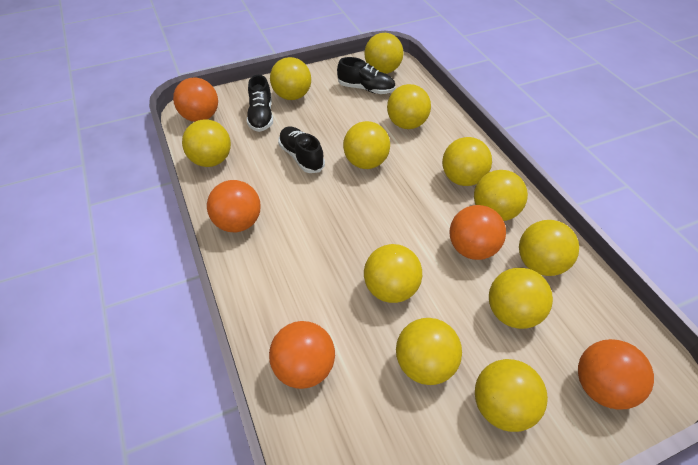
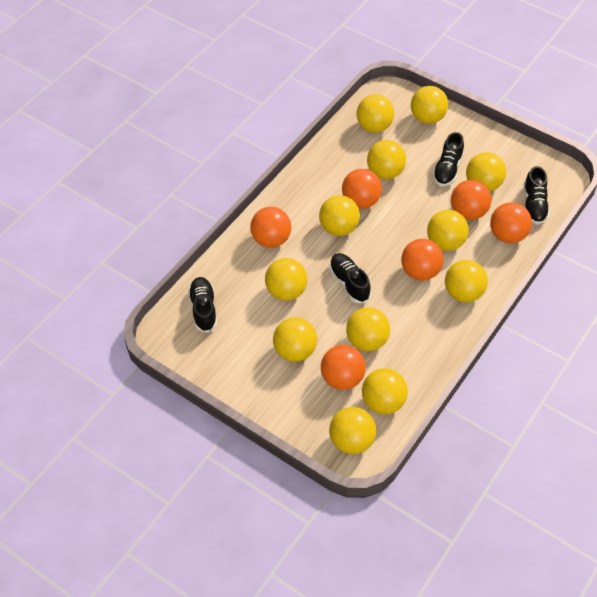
black shoe: [247,75,273,132] [278,127,325,173] [337,57,395,94] = 3 -> [188,277,217,333] [329,253,371,303] [432,132,464,186] [524,166,550,224] = 4
orange ball: [173,77,218,122] [207,180,261,232] [269,321,335,389] [449,205,506,260] [578,339,654,410] = 5 -> [250,207,291,248] [321,345,366,390] [342,169,382,209] [401,239,444,281] [451,180,491,220] [490,203,532,243] = 6

